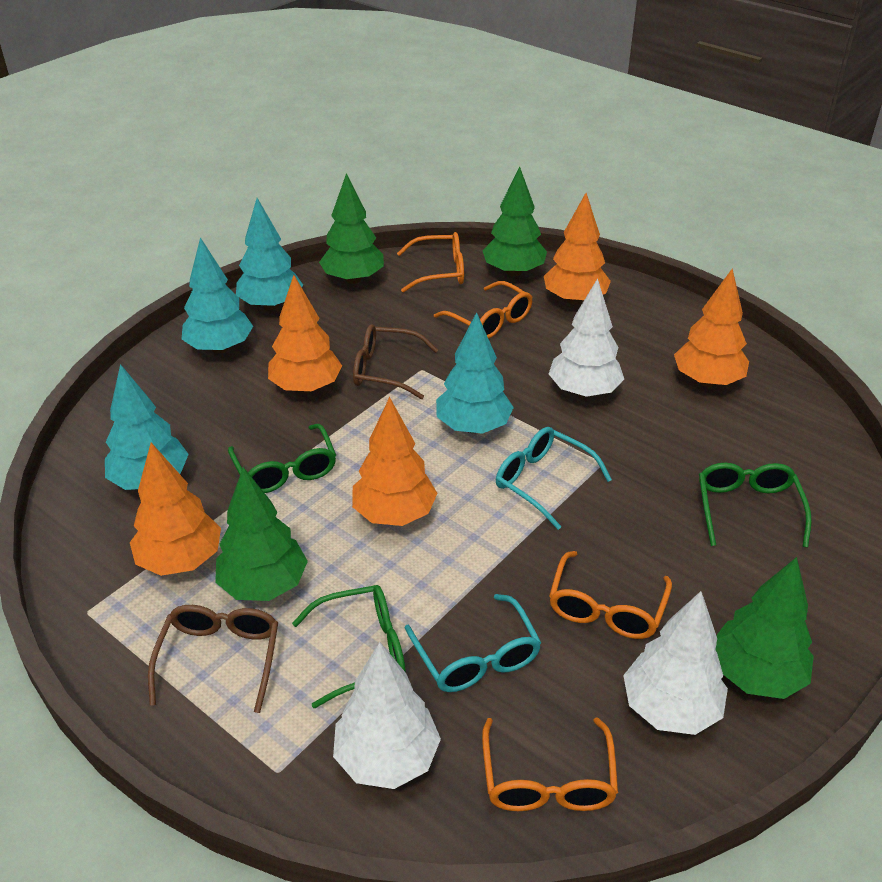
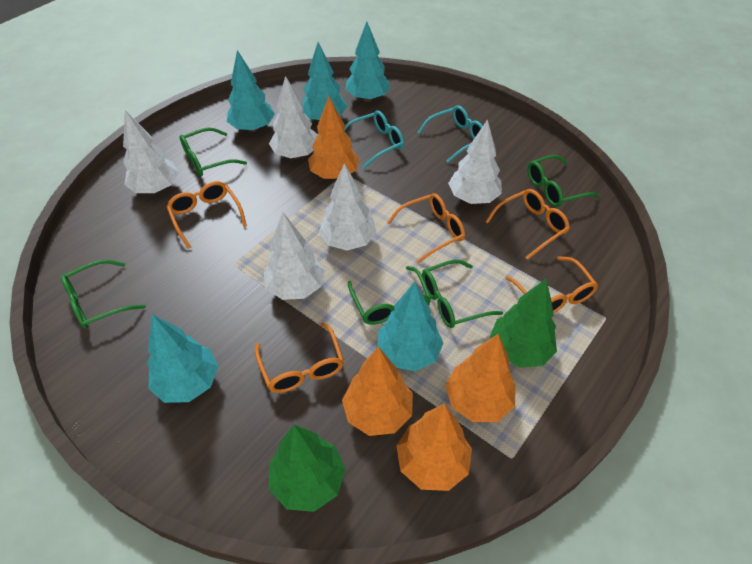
brown glasses: [148,605,278,713] [353,324,438,399] = 2 -> none = 0
green glasses: [228,424,336,493] [292,585,406,708] [699,463,812,548] = 3 -> [61,260,146,329] [179,128,247,176] [348,266,431,325] [422,259,503,328] [527,155,600,207] = 5
green tree: [215,467,308,601] [319,173,384,284] [482,166,547,277] [716,557,814,699] = 4 -> [269,425,346,512] [490,279,557,368] = 2
orange glasses: [397,232,464,293] [434,281,533,339] [482,718,618,811] [549,551,672,639] = 4 -> [167,181,247,249] [255,322,344,393] [387,193,465,263] [486,189,570,260] [506,256,598,314] = 5
orange tree: [130,443,221,576] [268,275,342,393] [352,397,437,526] [544,193,611,305] [674,269,749,387] = 5 -> [308,97,360,179] [342,347,413,436] [396,403,472,491] [445,334,516,422] = 4
turquoise tree: [105,364,189,490] [182,237,253,353] [236,198,303,310] [436,312,514,434] = 4 -> [147,314,218,403] [227,50,275,132] [302,42,347,120] [345,22,391,102] [377,282,443,371] = 5
white tree: [333,642,441,789] [549,278,624,397] [623,591,728,735] = 3 -> [123,110,179,193] [264,213,325,300] [269,76,318,159] [319,164,376,251] [448,119,502,204] = 5

